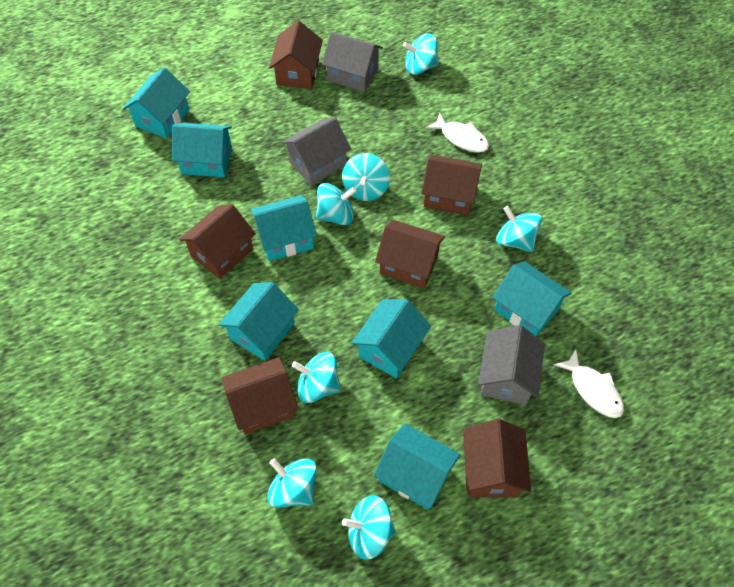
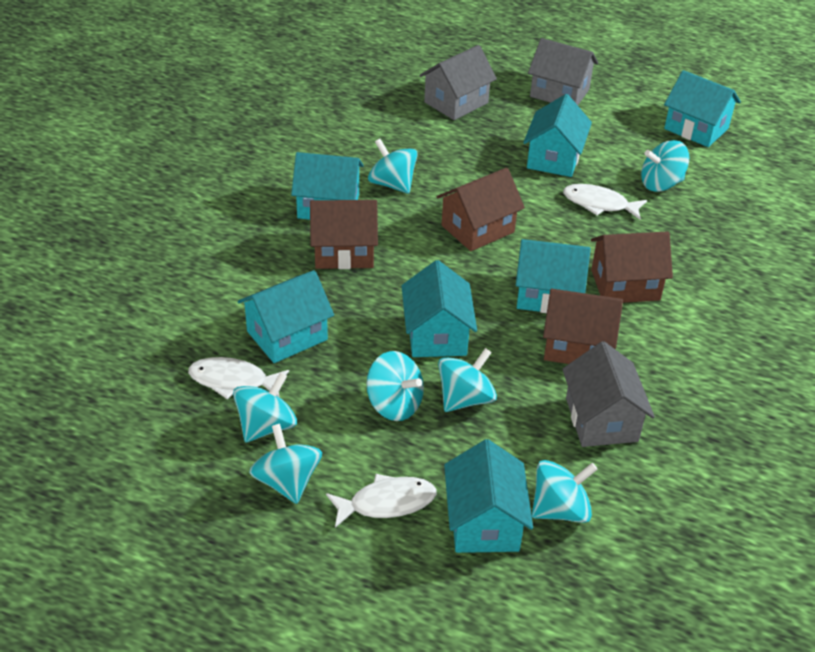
brown house: [179,204,256,279] [222,357,298,435] [269,21,323,89] [375,220,445,288] [421,155,482,216] [463,419,531,498] = 6 -> [310,200,378,269] [436,168,525,251] [543,289,623,364] [591,231,673,303] = 4
white fish: [426,113,489,153] [554,349,624,418] = 2 -> [188,357,289,399] [326,474,436,528] [563,184,647,220] = 3

